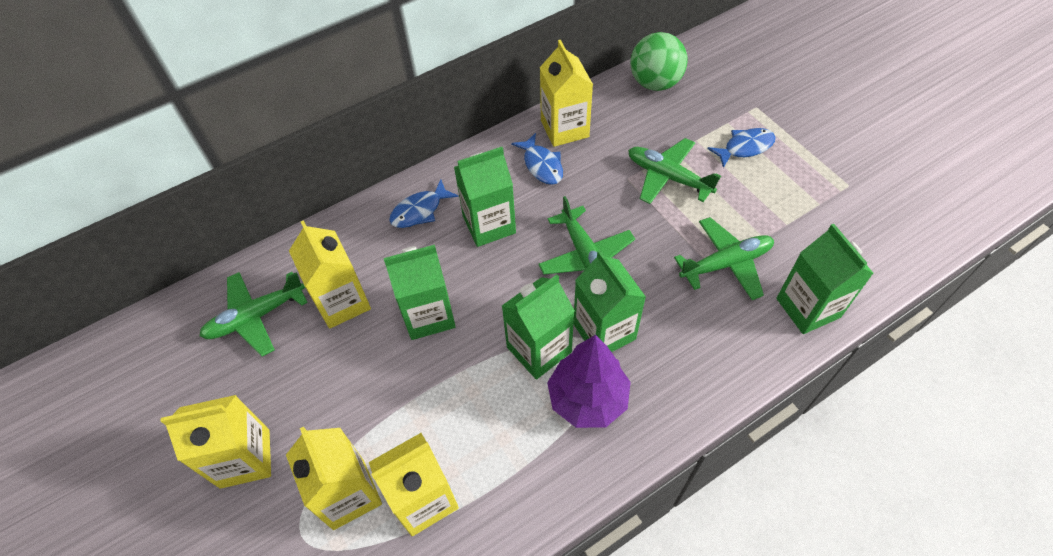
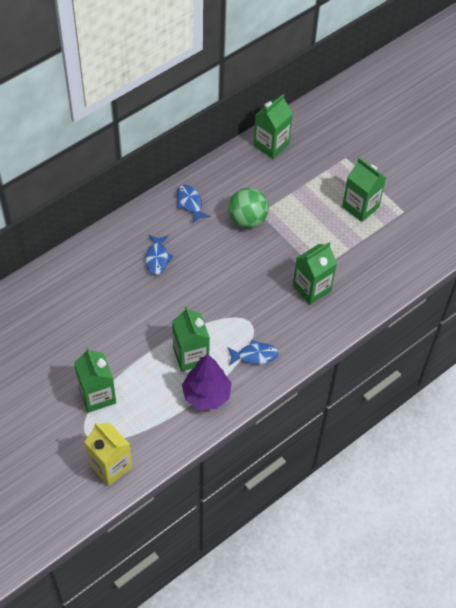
green plane: [199,272,308,357] [538,196,635,274] [628,138,721,204] [674,217,774,300] = 4 -> none = 0
yellow carton: [161,395,271,489] [286,427,382,530] [289,220,371,328] [369,433,459,536] [540,40,593,147] = 5 -> [85,422,132,486] = 1

